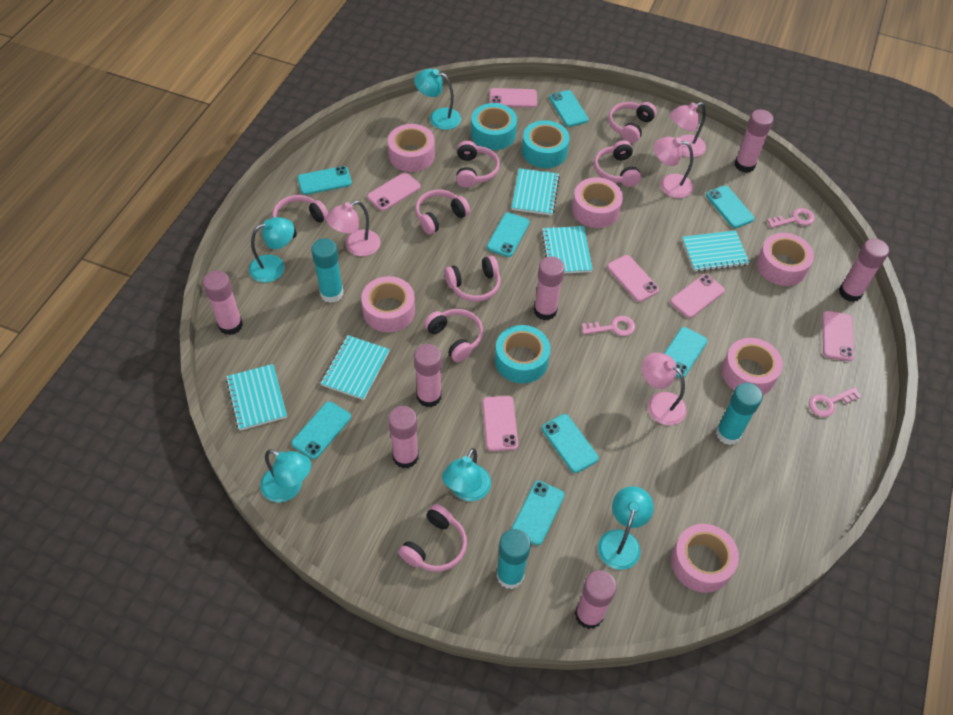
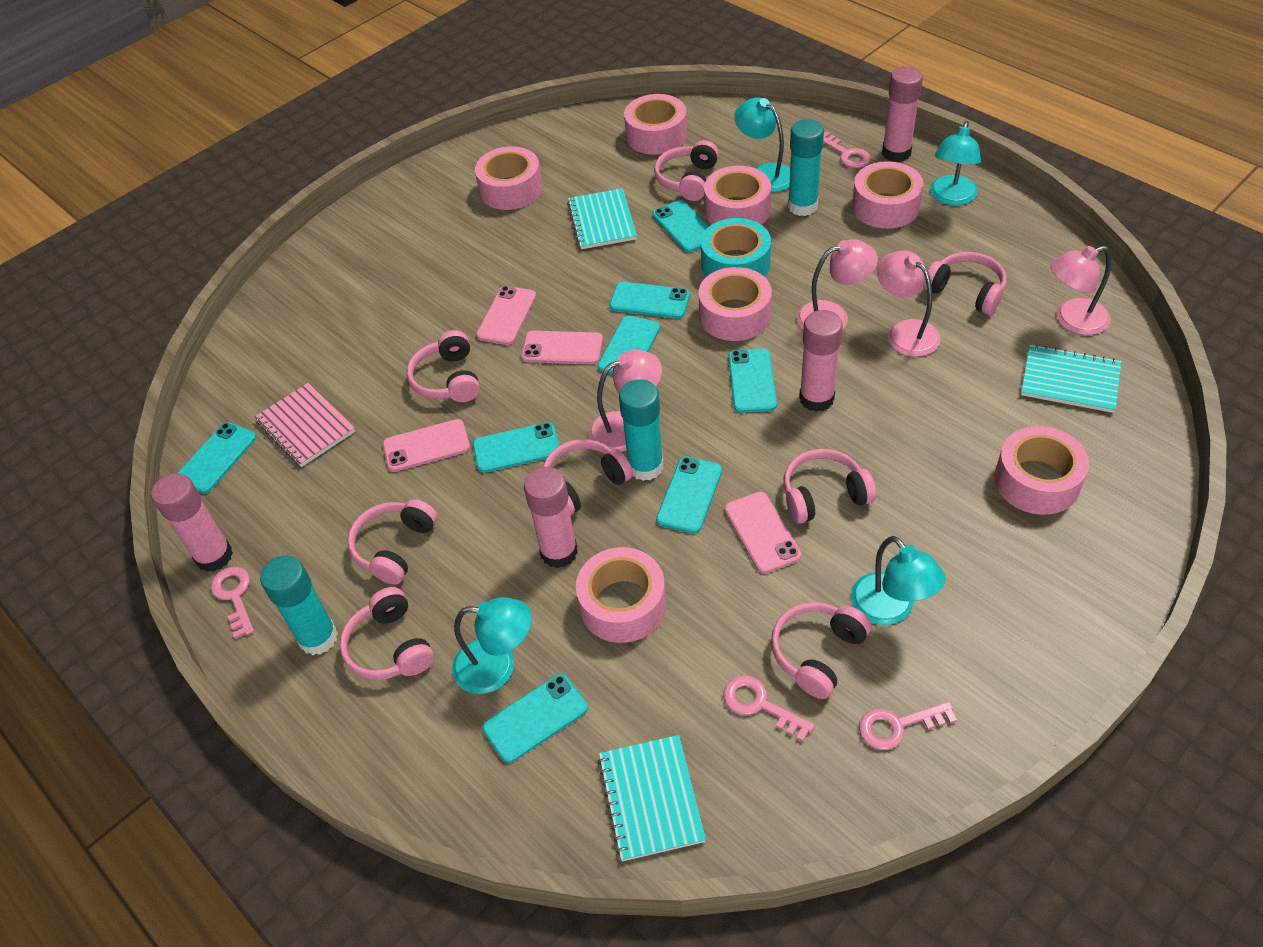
pink glue stick: [203,270,243,335] [388,406,419,469] [414,344,442,407] [534,256,565,320] [575,570,617,629] [735,110,773,173] [839,239,889,302] = 7 -> [151,473,233,572] [524,467,578,568] [799,310,843,412] [882,66,923,162] = 4
pink key: [582,316,635,336] [767,208,815,228] [809,387,862,417] = 3 -> [211,567,254,639] [723,675,814,742] [823,131,871,168] [859,701,957,750] = 4
pink notebook: none = 0 -> [254,383,355,467] = 1
pink phone: [367,173,421,211] [483,396,518,451] [489,88,537,108] [607,255,659,302] [670,274,725,318] [822,311,854,361] = 6 -> [383,419,470,472] [476,286,536,345] [521,331,603,364] [725,492,801,574] = 4
pink tape: [361,276,415,332] [388,124,435,172] [572,177,623,228] [671,524,739,593] [722,338,783,395] [757,233,814,286] = 6 -> [475,146,543,210] [576,547,666,643] [624,94,687,155] [699,267,772,341] [704,166,771,225] [852,161,924,229] [994,426,1089,515] = 7
turquoise lamp: [249,217,294,282] [260,449,311,503] [414,69,461,130] [442,448,491,501] [598,486,654,570] = 5 -> [452,597,532,694] [734,97,790,192] [851,536,946,625] [930,121,981,205] = 4
turquoise notebook: [226,364,287,431] [320,335,390,400] [512,168,560,215] [541,226,593,274] [682,230,750,272] = 5 -> [567,188,637,249] [598,735,706,861] [1021,344,1121,413] = 3
turquoise tape: [471,103,517,150] [495,325,551,383] [522,120,570,168] = 3 -> [701,218,771,277] = 1

